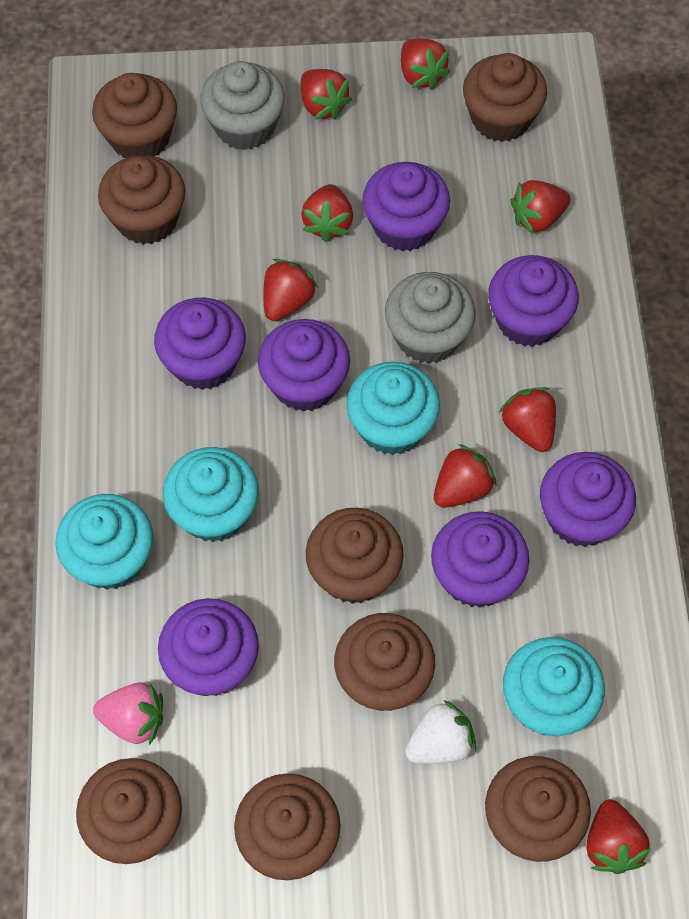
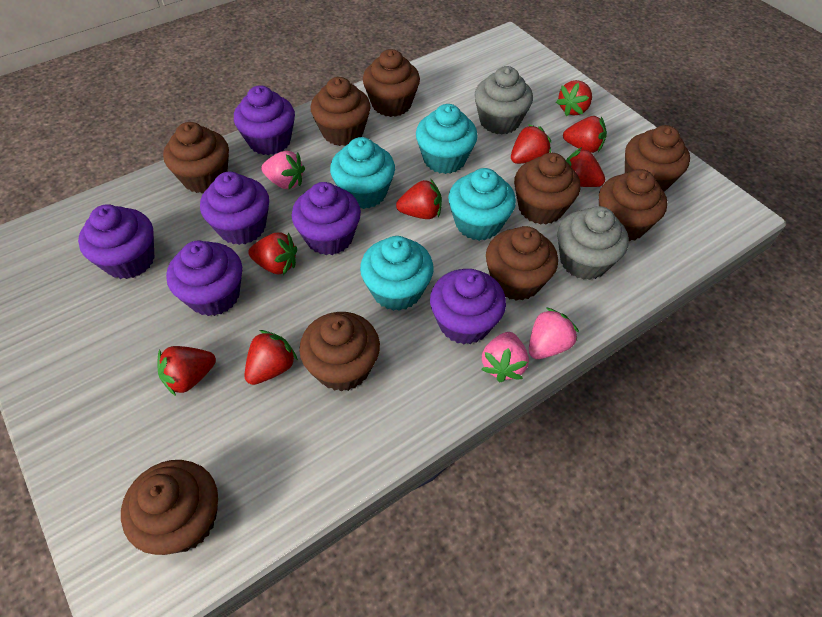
brown cupcake: [76,758,182,864] [92,73,177,158] [98,155,186,245] [234,773,341,880] [306,508,404,604] [334,613,435,711] [463,53,547,142] [485,756,591,862] = 8 -> [121,460,218,555] [163,122,229,193] [299,312,380,392] [311,77,371,146] [363,49,420,117] [486,226,558,301] [514,153,580,225] [599,169,667,242] [625,125,690,192] = 9
pink strawberry: [93,682,163,745] = 1 -> [261,151,305,189] [481,332,529,382] [529,308,579,359] = 3
purple cupcake: [154,298,246,390] [158,598,259,696] [258,319,350,412] [362,162,450,252] [431,511,529,607] [488,255,579,347] [540,452,636,547] = 7 -> [78,205,154,279] [166,241,242,316] [200,172,269,245] [234,85,295,155] [292,182,361,255] [430,269,506,345] = 6
white strawberry: [405,700,476,764] = 1 -> none = 0

